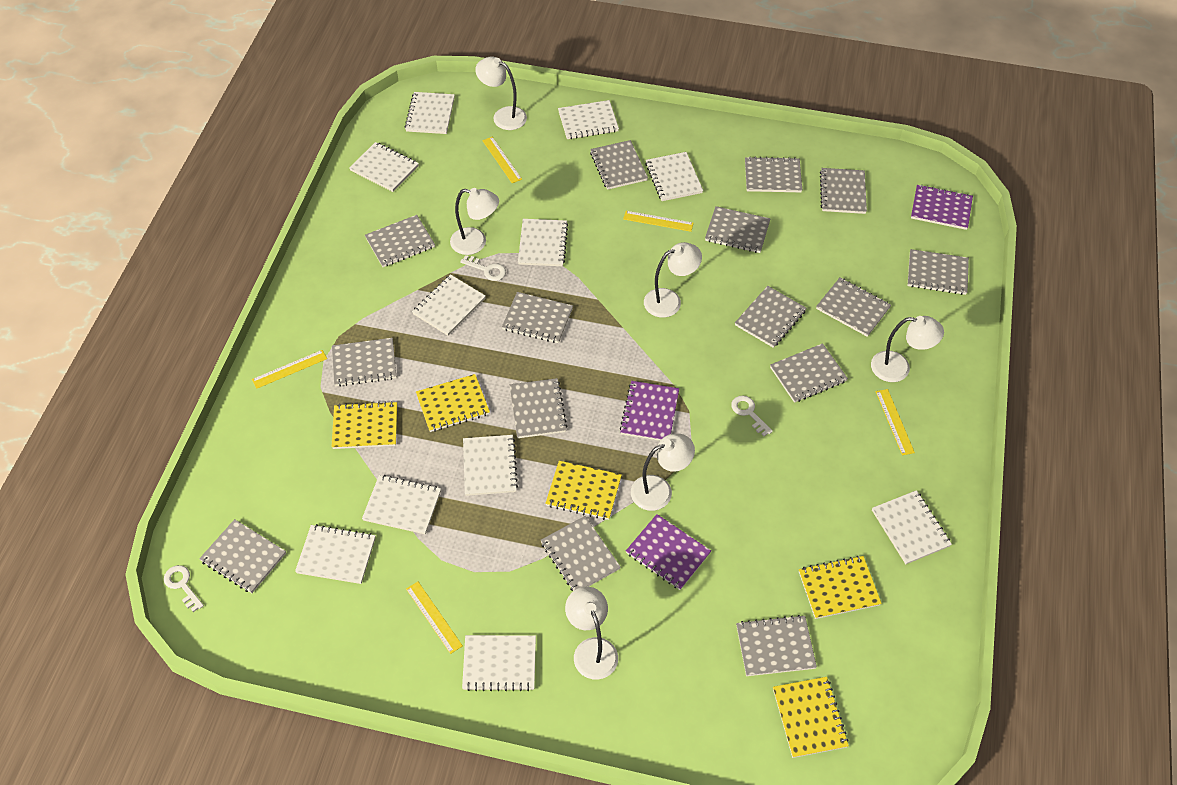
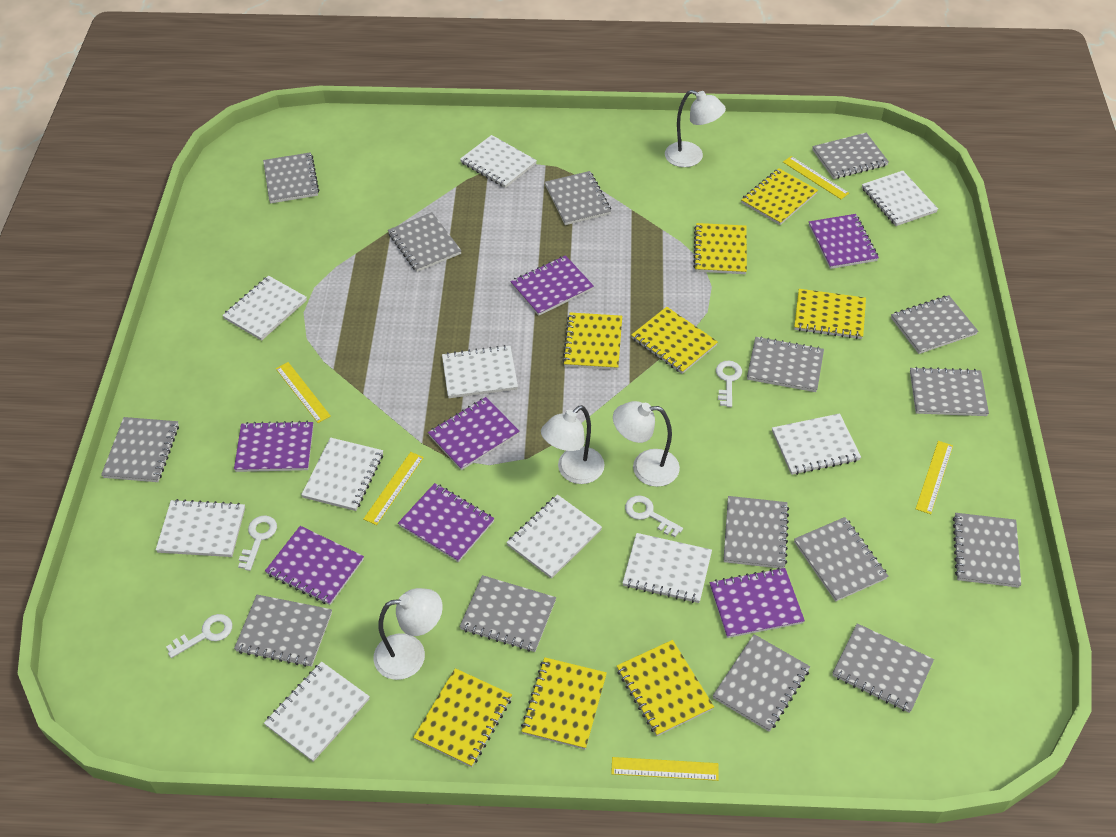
purple notebook: [619,381,679,441] [626,514,711,590] [911,185,973,230] = 3 -> [234,421,313,472] [265,526,364,605] [398,483,495,562] [428,397,520,470] [510,255,594,316] [710,567,805,638] [809,214,879,269] = 7
white key: [164,565,204,612] [460,255,506,281] [731,396,773,436] = 3 -> [166,614,232,658] [238,516,277,571] [625,495,683,537] [716,361,742,407] = 4
white lamp: [450,188,499,255] [475,57,527,130] [565,587,618,679] [631,434,695,511] [644,242,702,318] [871,316,944,382] = 6 -> [373,588,443,680] [541,405,605,484] [613,401,680,487] [665,90,726,167] = 4
white notebook: [295,524,376,584] [349,142,419,192] [362,475,441,534] [405,92,455,134] [412,274,486,336] [462,635,536,691] [463,435,518,496] [518,219,568,266] [558,100,619,139] [645,152,703,201] [872,490,952,564] = 11 -> [156,499,245,557] [222,276,307,341] [264,662,370,762] [301,438,383,511] [442,345,518,398] [460,135,537,188] [506,494,602,579] [622,533,712,603] [772,413,861,475] [862,171,938,226] = 10
yellow notebook: [331,401,397,449] [416,374,490,432] [545,461,622,520] [773,677,849,758] [799,556,882,619] = 5 -> [413,668,512,767] [521,657,607,749] [562,313,622,370] [617,640,714,736] [631,307,718,374] [693,223,747,274] [741,168,818,225] [794,289,866,339] = 8

